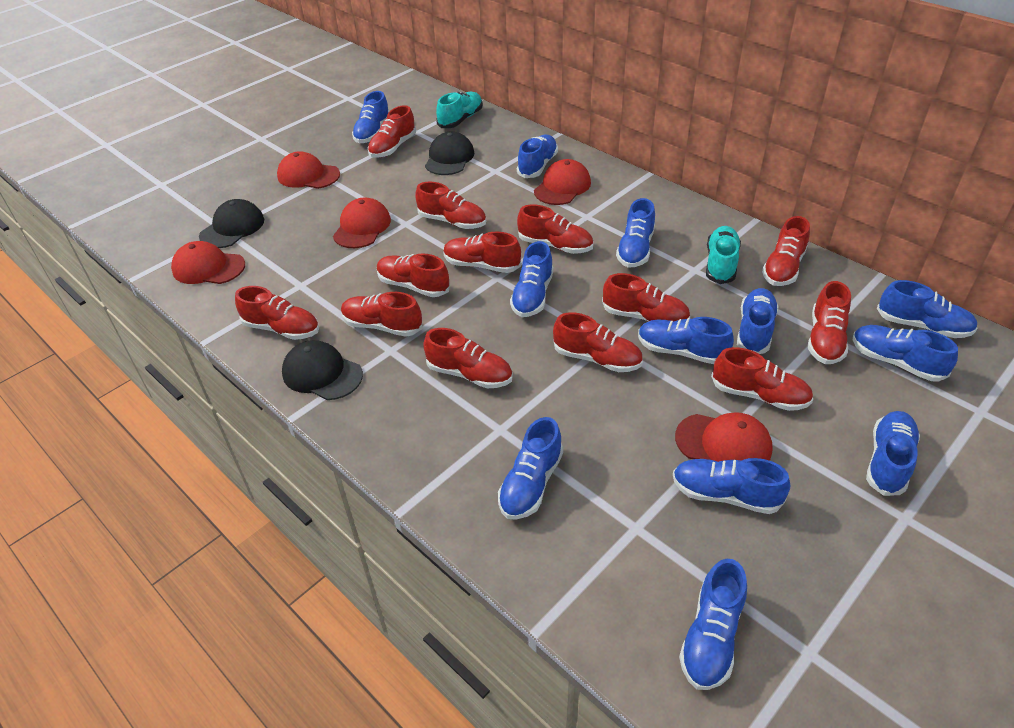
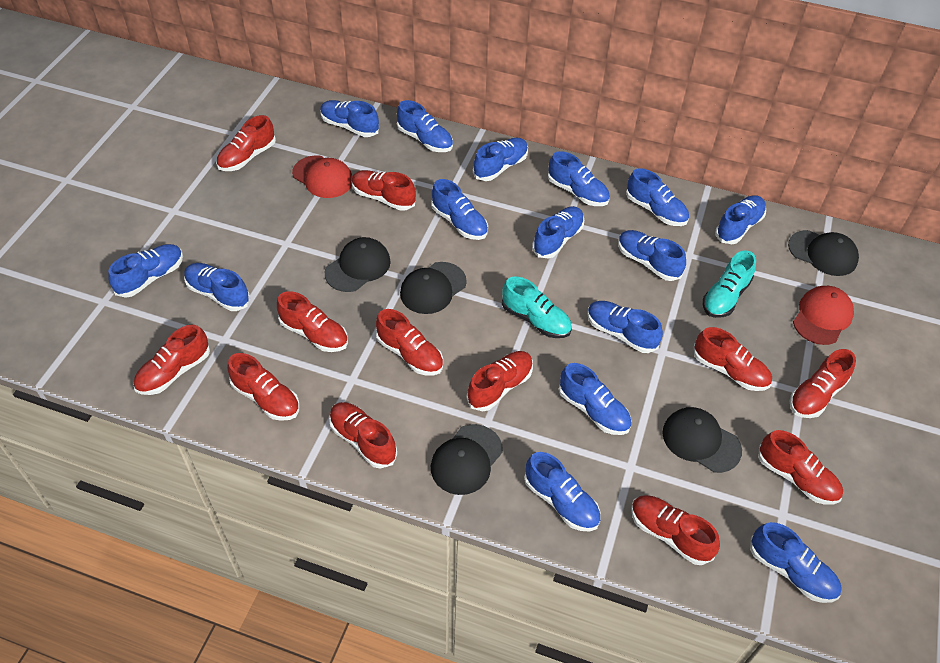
black cap: [199,199,264,248] [282,340,363,400] [425,131,474,175] = 3 -> [325,237,391,292] [400,262,467,314] [431,424,503,495] [663,407,742,473] [788,230,859,276] = 5
blue shoe: [352,91,389,143] [498,417,563,520] [510,241,554,317] [517,135,558,178] [616,198,655,268] [638,317,734,364] [673,458,790,514] [679,559,747,690] [737,288,779,354] [853,325,958,382] [866,411,920,496] [877,280,978,338] = 12 -> [108,244,183,298] [184,263,250,311] [320,100,379,137] [397,100,453,152] [431,179,488,240] [473,138,528,181] [524,452,600,531] [532,206,584,259] [548,151,610,206] [559,363,631,435] [587,301,663,353] [618,230,686,281] [626,168,689,226] [715,195,766,244] [751,522,842,603] = 15
red cap: [171,241,245,284] [277,151,340,189] [333,198,391,248] [534,159,591,205] [675,412,773,462] = 5 -> [292,155,352,198] [793,286,854,345] = 2
red shoe: [235,286,319,340] [341,292,423,337] [368,105,416,158] [377,253,450,297] [415,182,486,229] [423,328,513,388] [443,232,521,273] [517,205,593,254] [553,312,643,372] [602,273,690,322] [711,347,813,411] [762,216,810,286] [808,281,851,364] = 13 -> [133,325,210,395] [216,115,276,171] [227,353,300,421] [277,291,348,352] [329,402,397,469] [352,170,416,211] [376,309,443,375] [467,351,533,411] [631,495,720,565] [694,327,772,391] [759,430,843,505] [789,349,856,418] = 12

